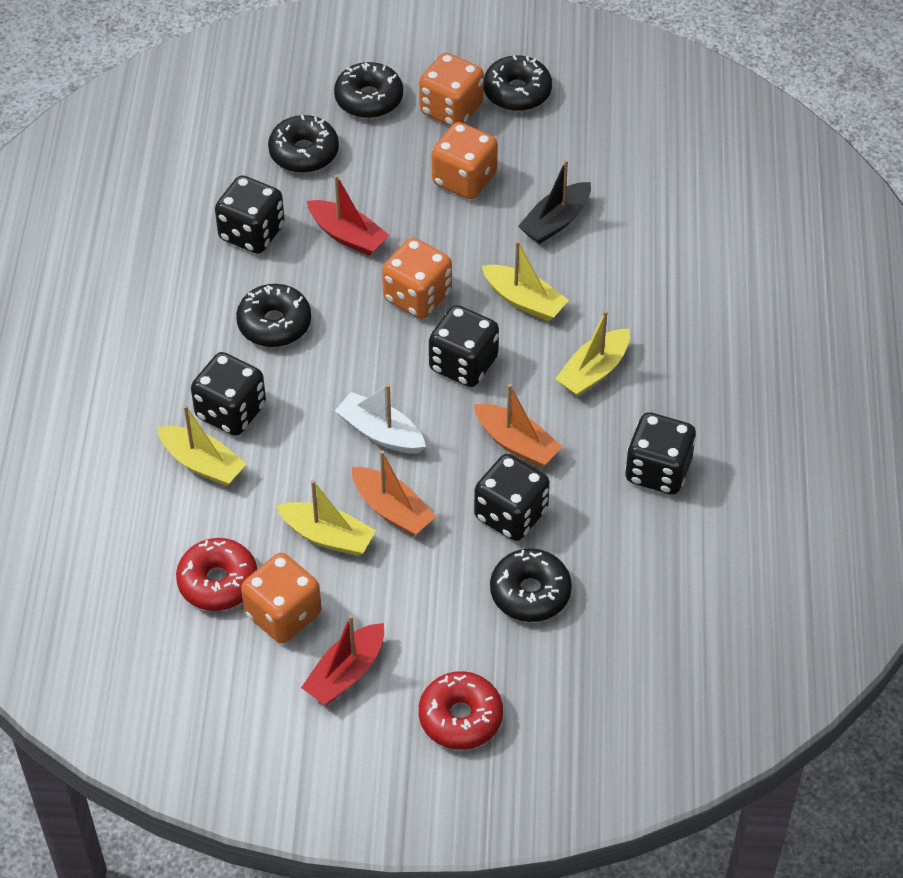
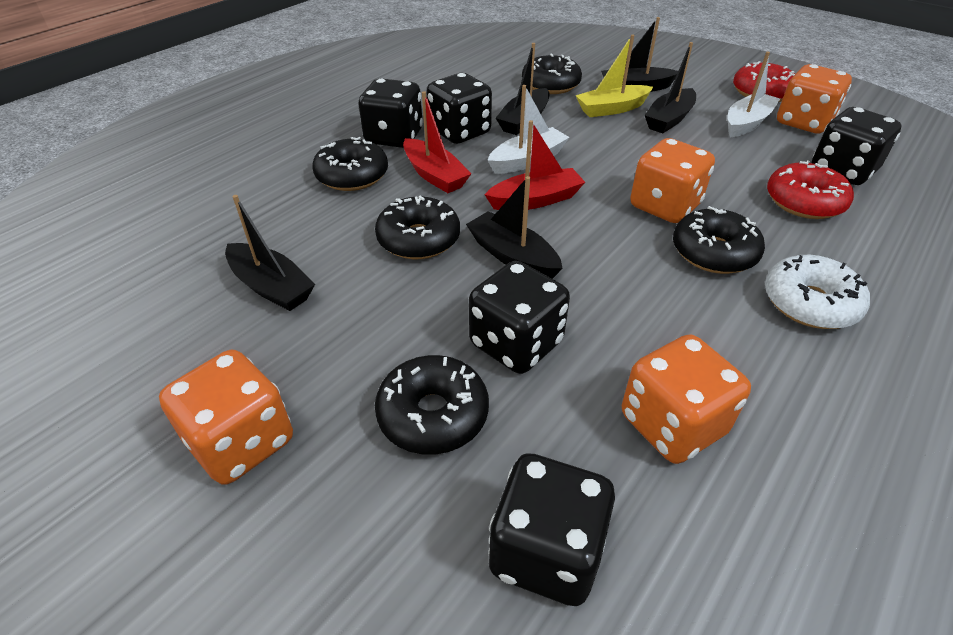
black boat: [518,160,591,244] = 1 -> [225,195,315,311] [466,176,563,279] [496,43,550,135] [601,17,678,92] [644,42,696,133] = 5
orange boat: [352,450,436,536] [474,384,562,467] = 2 -> none = 0
white boat: [335,384,426,454] = 1 -> [488,85,570,174] [727,51,780,137] = 2
white donut: none = 0 -> [765,255,870,329] = 1
yellow boat: [157,405,246,486] [276,480,376,556] [482,240,569,321] [555,310,630,397] = 4 -> [575,34,653,117] = 1

